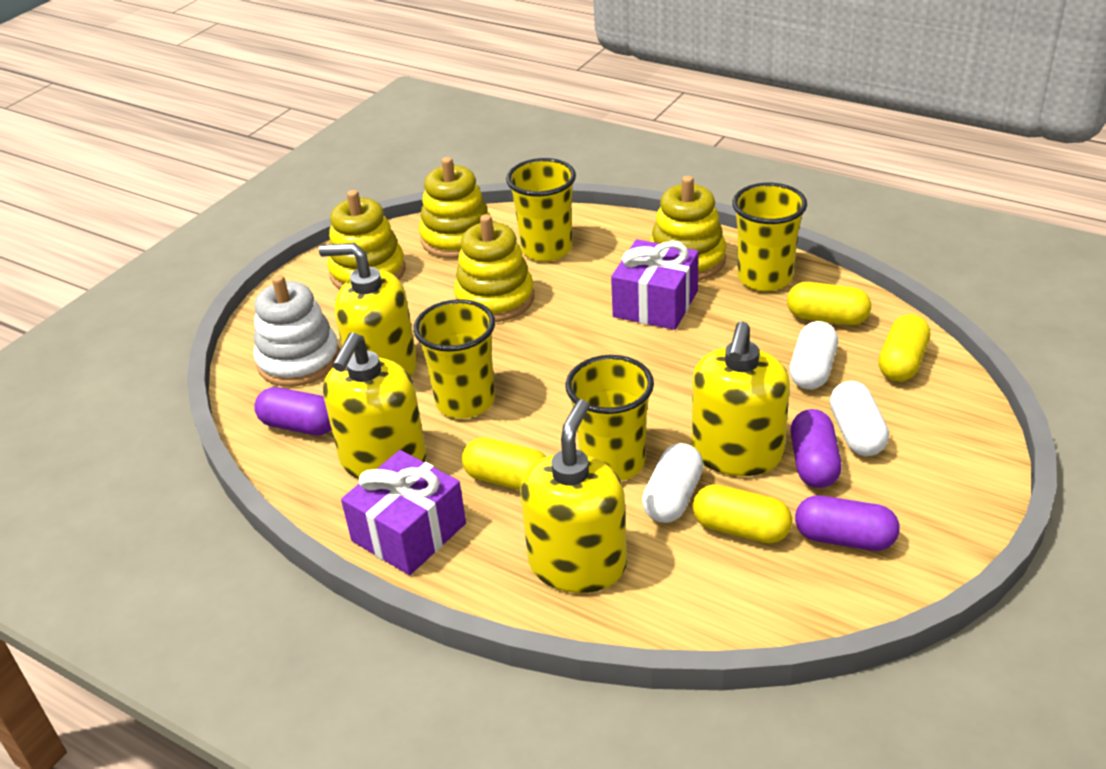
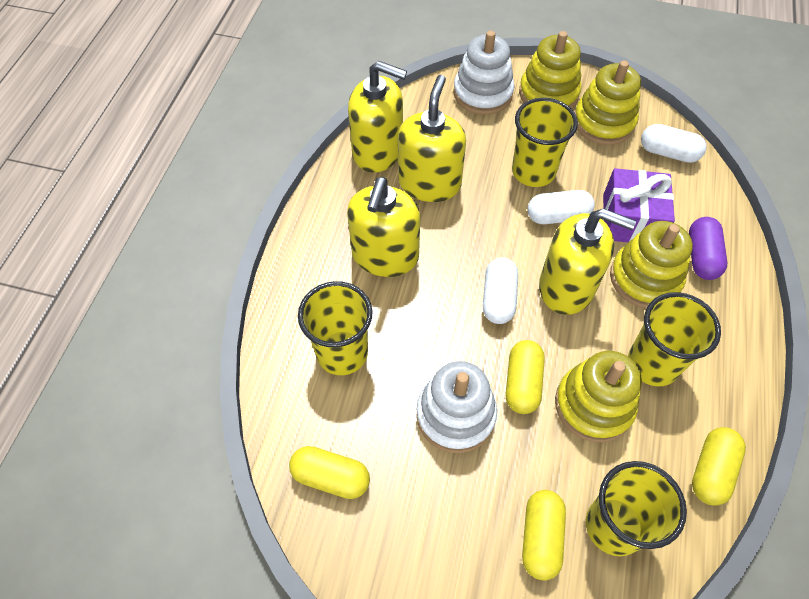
purple capsule: [254,387,332,435] [791,409,842,488] [795,495,900,551] = 3 -> [689,217,727,280] = 1
purple gift: [341,450,466,575] [611,239,699,330] = 2 -> [603,168,675,242] = 1
white stacking toy: [253,275,340,387] = 1 -> [416,361,497,453] [453,31,515,115] = 2

